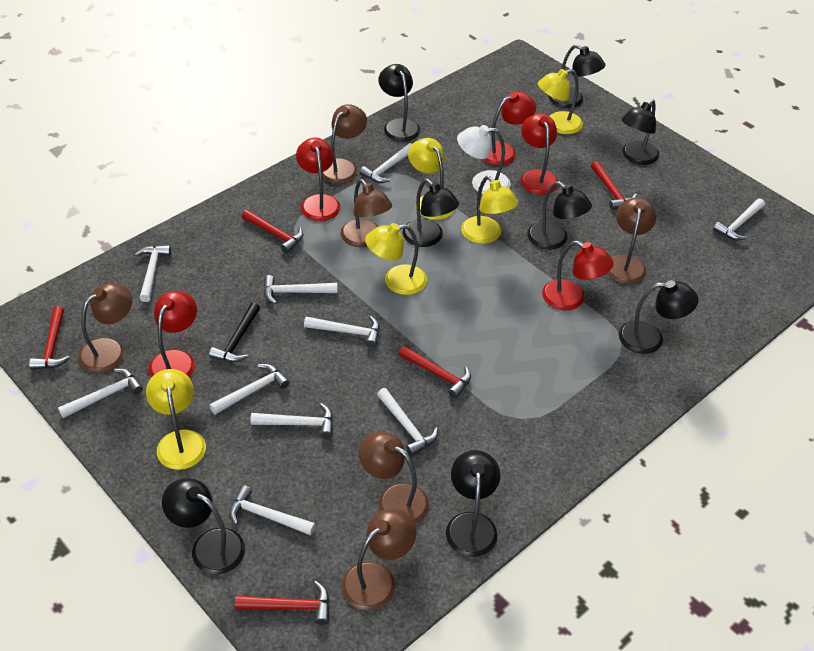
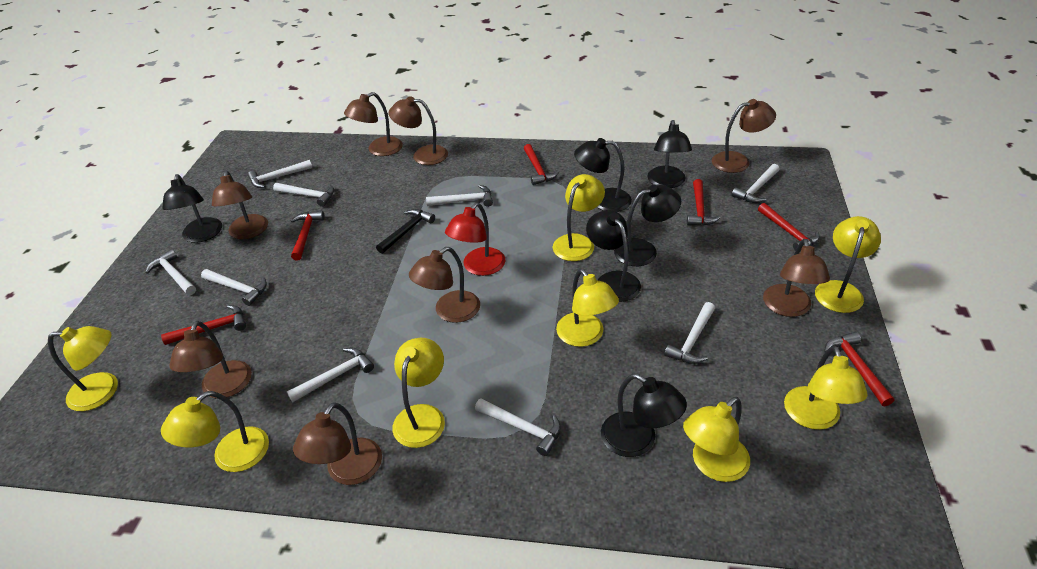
black lamp: [162,478,245,574] [379,64,420,142] [402,179,459,247] [446,450,501,557] [527,181,592,250] [548,45,606,108] [619,280,699,354] [621,99,659,165] = 8 -> [162,174,222,243] [574,138,632,212] [586,210,641,302] [601,374,687,457] [614,185,681,266] [647,120,692,188] = 6
brown lamp: [78,283,132,373] [322,104,367,184] [340,179,392,247] [342,508,416,610] [358,432,429,524] [607,197,656,284] = 6 -> [169,321,252,399] [212,171,268,239] [293,402,382,485] [344,92,403,156] [389,96,448,165] [409,247,480,323] [712,99,776,173] [763,239,830,317] = 8
red hammer: [29,306,70,370] [235,581,330,625] [242,210,303,253] [399,346,471,398] [591,161,637,210] = 5 -> [161,305,246,345] [291,211,324,260] [524,144,559,185] [687,179,721,225] [758,203,820,252] [824,332,894,407] = 6
red lamp: [149,291,197,378] [296,138,341,221] [482,92,536,166] [520,114,558,195] [542,241,614,310] = 5 -> [445,203,506,276] = 1
white hammer: [58,369,143,418] [135,245,171,302] [209,364,290,415] [229,485,316,536] [250,403,333,438] [264,275,337,304] [304,316,380,348] [359,143,412,183] [377,388,438,456] [713,198,765,240] = 10 -> [145,249,196,295] [201,269,267,306] [248,160,312,188] [273,183,334,207] [287,348,374,402] [426,185,493,207] [475,399,561,456] [664,302,715,364] [731,164,780,203] = 9
white lamp: [457,125,511,194] = 1 -> none = 0
yellow lamp: [146,369,206,470] [365,223,427,295] [408,138,454,220] [461,176,518,244] [538,69,583,134] = 5 -> [48,326,118,411] [161,391,269,472] [392,338,445,448] [553,174,605,261] [556,269,619,347] [683,397,750,482] [784,346,867,430] [815,216,881,313] = 8

